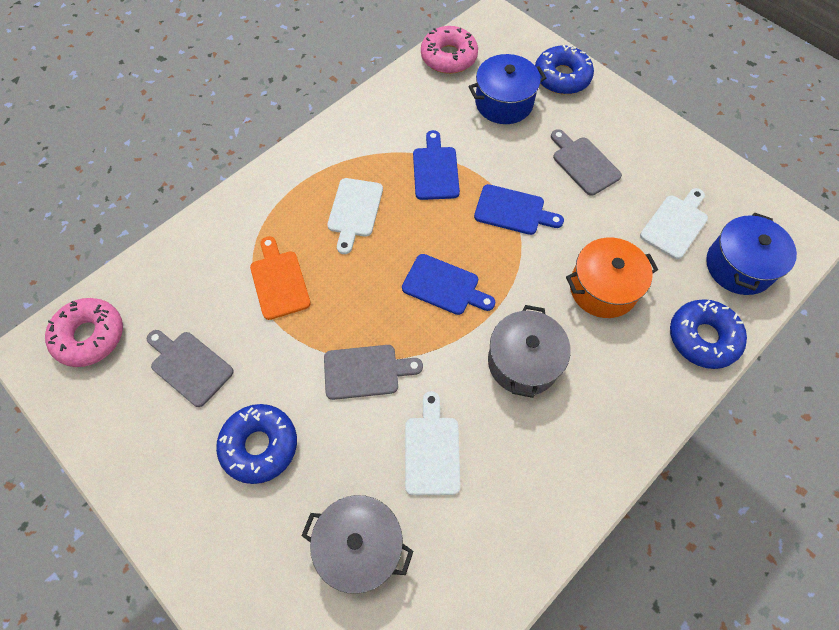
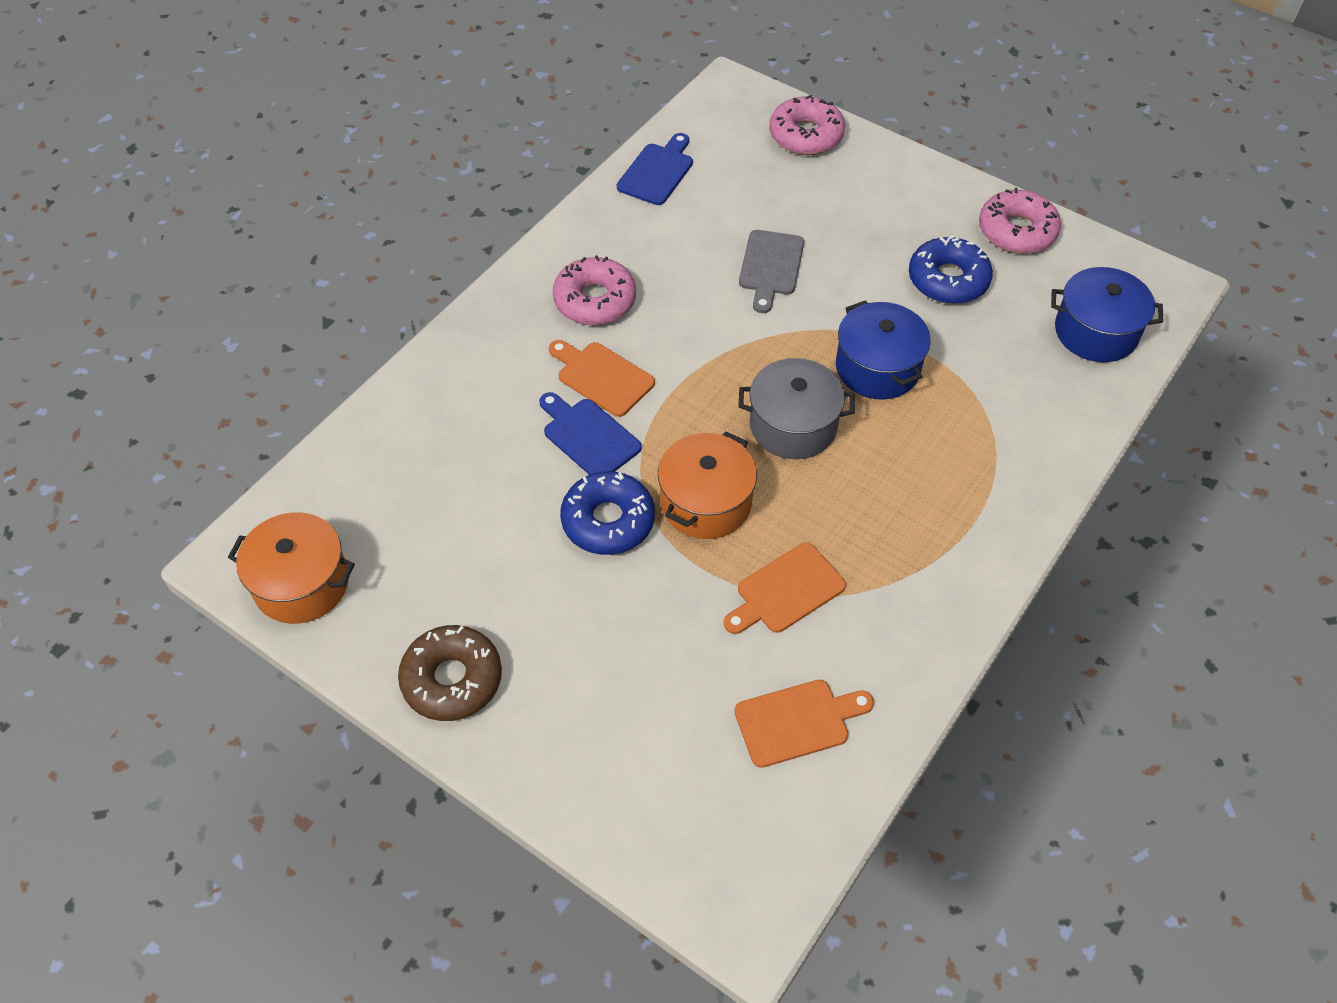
blue cutting board: [402,254,495,315] [413,130,460,200] [474,184,564,235] = 3 -> [539,392,642,475] [617,133,693,205] = 2
blue donut: [216,404,297,484] [535,45,594,94] [670,299,747,369] = 3 -> [560,471,655,555] [909,235,993,304] = 2
brown donut: none = 0 -> [398,625,502,721] = 1
grey cutting board: [147,330,234,407] [324,345,423,400] [551,129,622,196] = 3 -> [739,230,804,313] = 1
grey pot: [301,495,413,594] [488,305,570,398] = 2 -> [738,358,855,459] = 1
orange cutting board: [250,236,311,320] = 1 -> [549,340,655,417] [724,542,846,634] [734,680,874,768] = 3
orange pot: [566,238,658,318] = 1 -> [228,512,355,624] [658,431,757,539] = 2
pink donut: [45,298,123,367] [421,26,478,74] = 2 -> [552,255,636,325] [769,95,845,155] [979,188,1061,254] = 3
white cutting board: [327,178,383,254] [405,391,461,495] [640,188,708,259] = 3 -> none = 0

